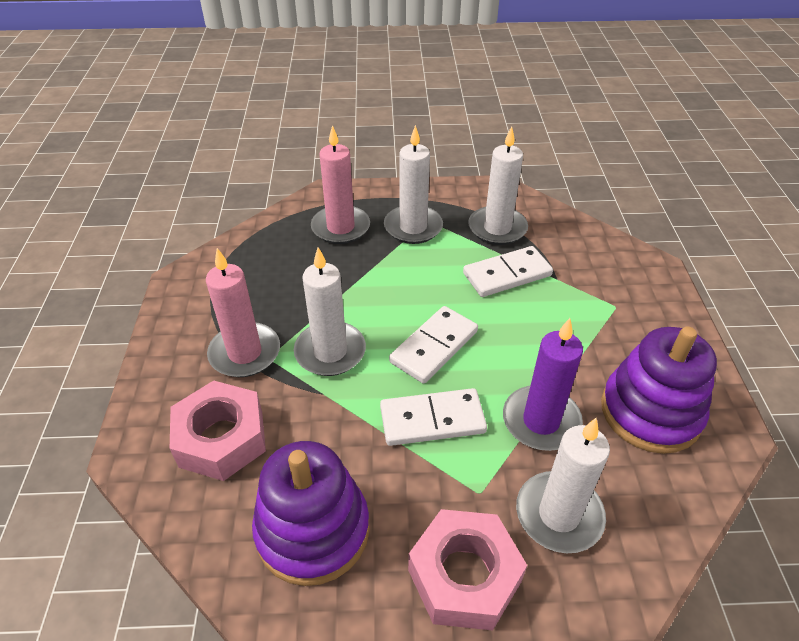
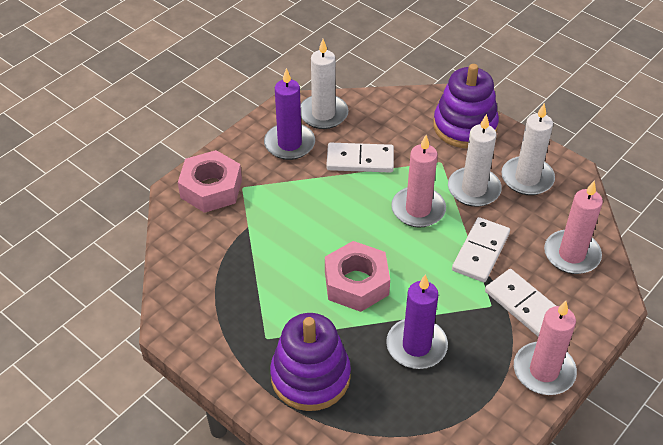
pink candle: [206,248,280,377] [311,125,370,244] = 2 -> [391,135,446,228] [514,301,577,395] [544,181,603,274] = 3
purple candle: [503,318,583,451] = 1 -> [264,68,315,160] [386,274,448,369] = 2
white candle: [294,247,366,376] [384,125,443,244] [468,126,528,245] [516,418,610,553] = 4 -> [301,39,349,129] [448,114,502,207] [501,103,555,195] = 3

